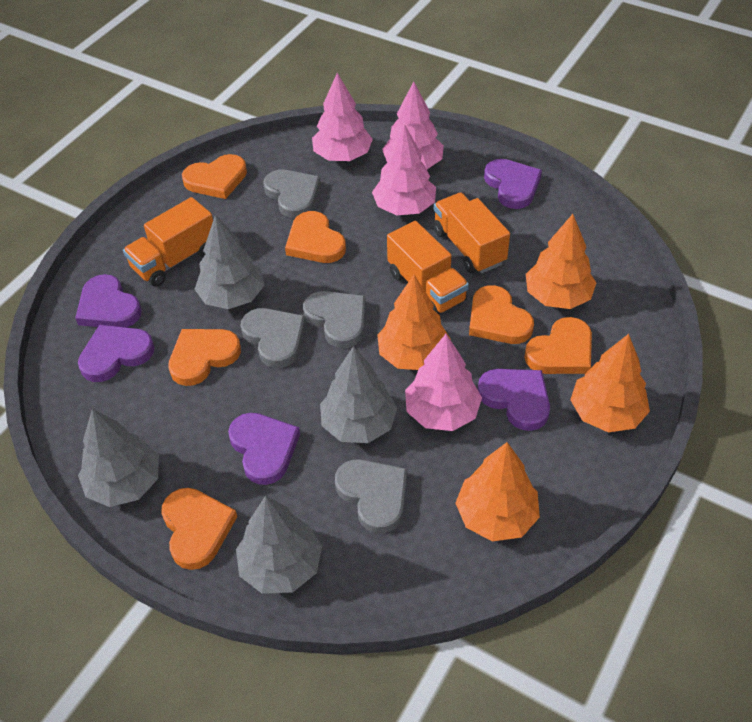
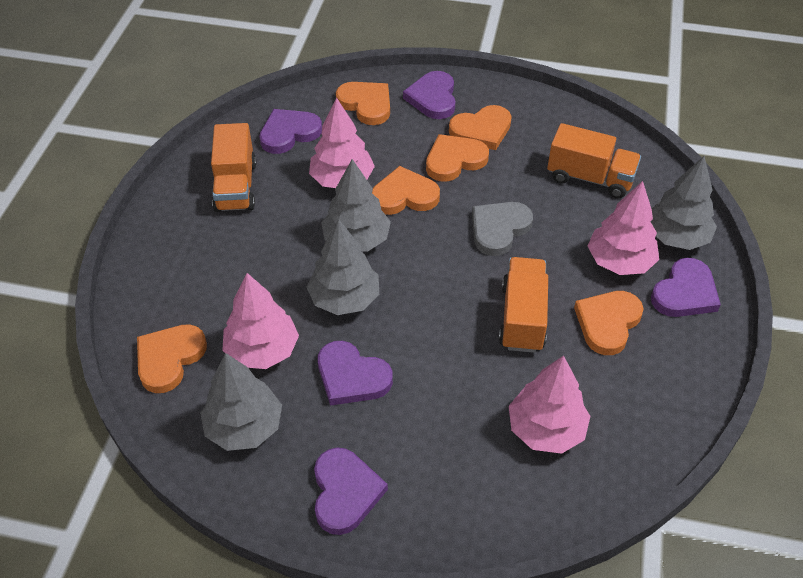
grey heart: [240,308,306,368] [263,170,321,218] [303,291,366,348] [335,459,407,533] = 4 -> [472,202,533,256] = 1
orange tree: [377,275,451,370] [455,442,540,542] [526,214,597,309] [570,334,650,432] = 4 -> none = 0

